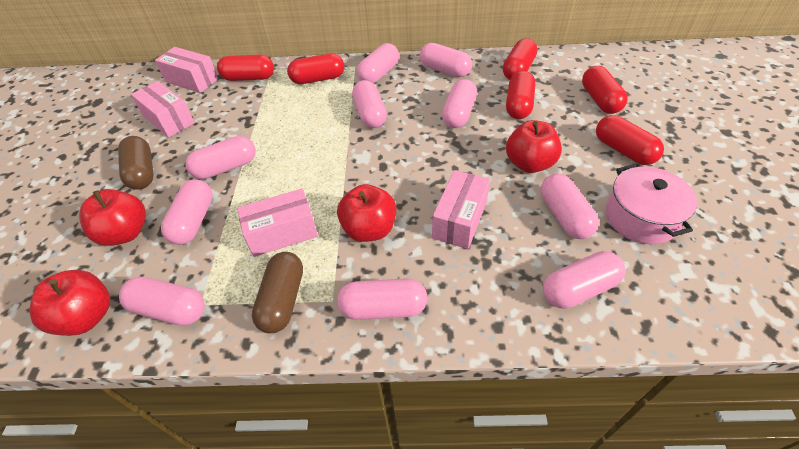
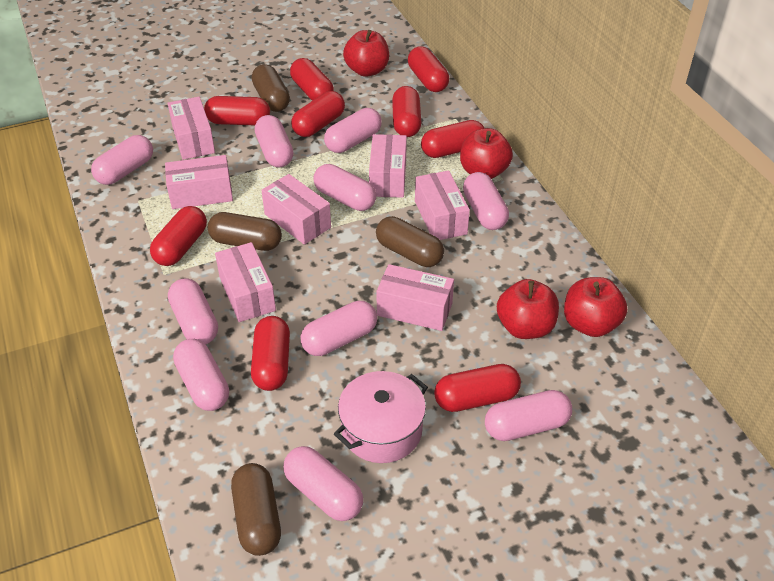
brown capsule: [118,136,153,190] [252,252,303,333] = 2 -> [208,212,282,251] [231,463,281,556] [252,64,290,112] [376,216,444,267] = 4
pink box: [131,81,195,137] [155,47,218,93] [237,188,318,257] [432,170,490,249] = 4 -> [165,155,233,209] [168,97,215,160] [215,242,276,322] [261,174,331,245] [369,134,407,198] [377,264,454,331] [415,171,470,240] = 7
red capsule: [217,55,274,81] [287,53,344,84] [503,38,537,80] [506,71,535,119] [582,66,628,114] [596,115,664,165] = 6 -> [150,206,207,266] [204,96,270,125] [251,316,290,391] [290,58,334,101] [291,91,345,137] [392,86,421,137] [408,46,449,92] [421,120,485,158] [434,364,521,412] = 9

